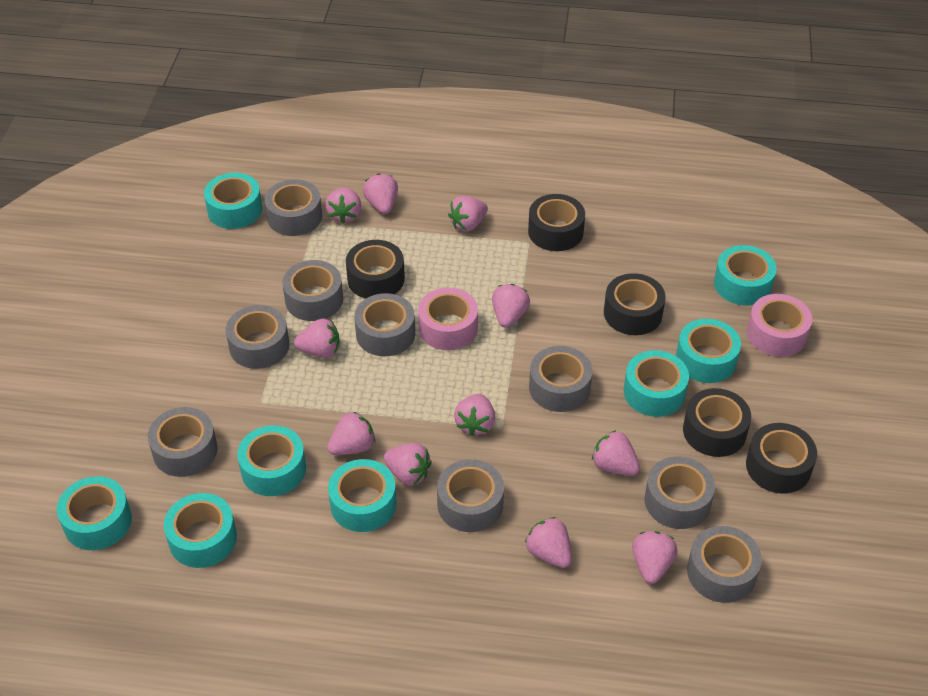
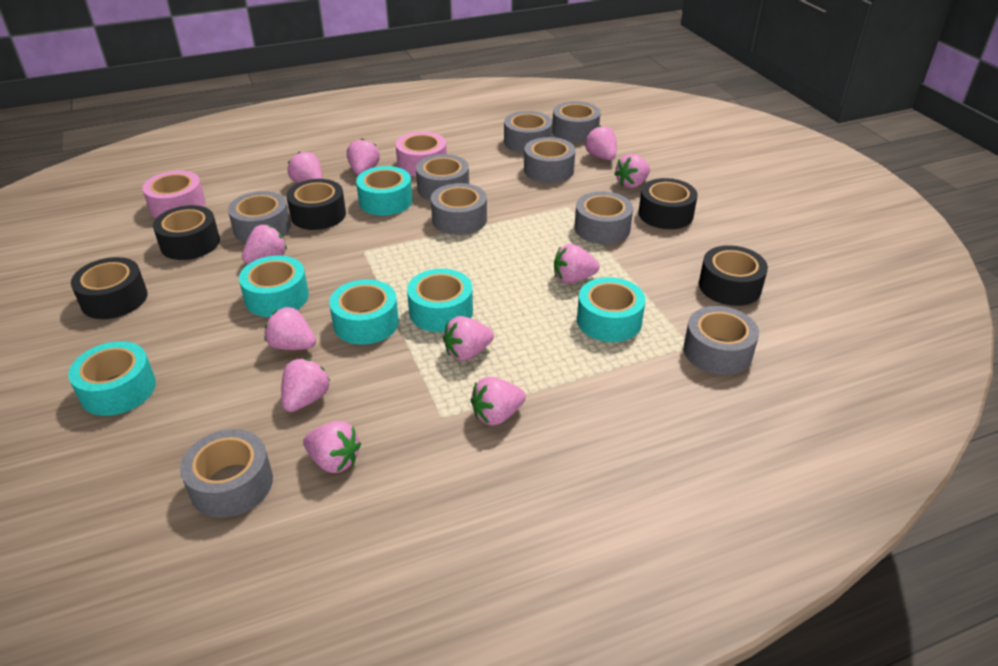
turquoise tape: [57,476,132,550] [164,493,237,568] [204,173,262,229] [237,425,306,496] [328,459,397,532] [624,350,689,417] [676,319,741,383] [714,245,777,306] = 8 -> [68,341,156,416] [239,256,309,317] [329,279,399,345] [356,166,412,216] [407,269,473,332] [577,277,646,342] = 6

